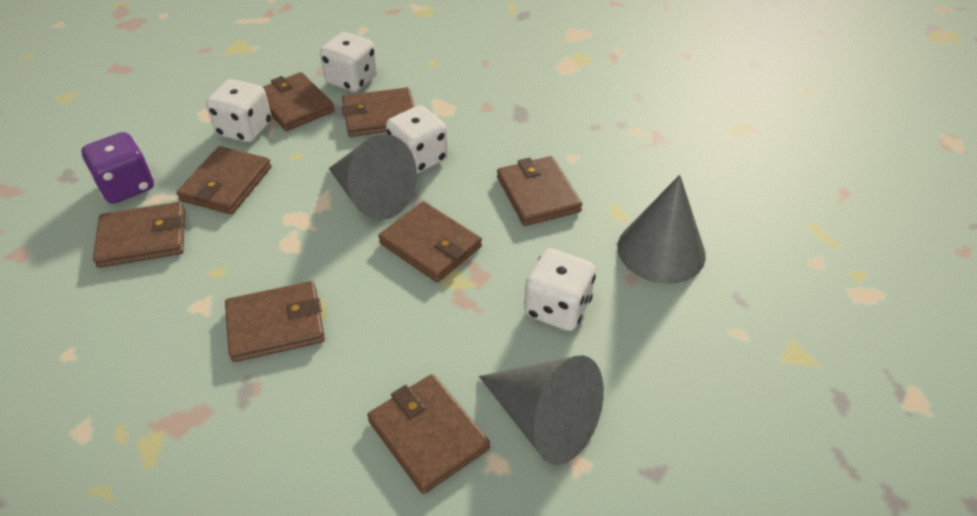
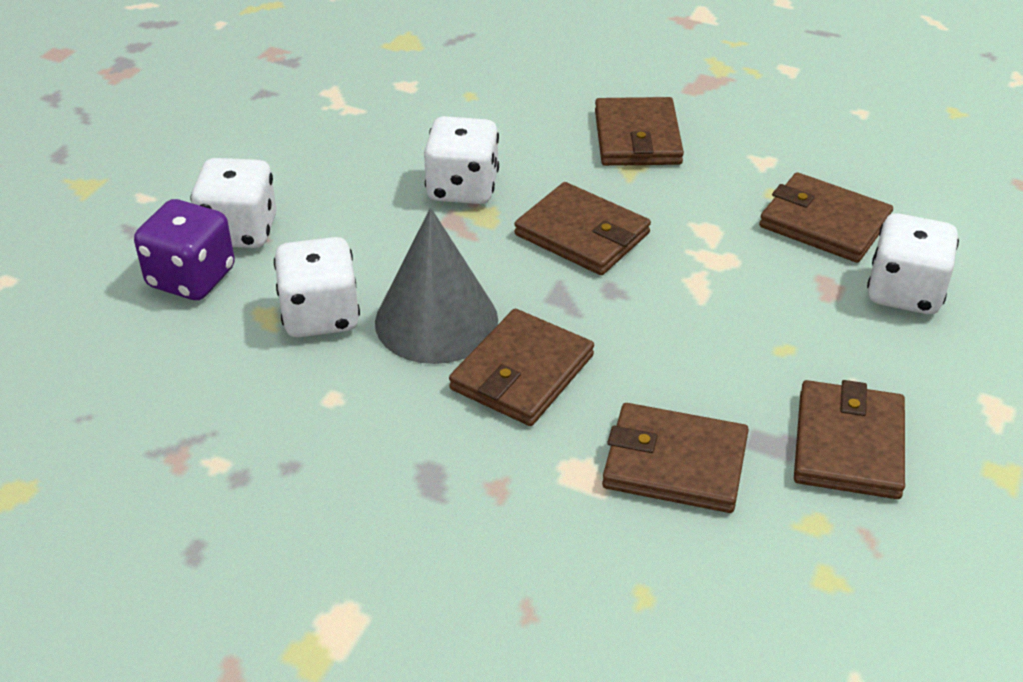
brown wallet: [93,202,185,268] [176,146,272,214] [225,281,325,362] [263,72,335,131] [342,87,415,137] [367,374,490,494] [378,202,482,282] [497,156,582,226] = 8 -> [449,309,594,426] [514,182,651,275] [595,97,684,166] [602,403,749,513] [759,172,893,263] [794,380,905,499] = 6
grey cone: [329,134,417,220] [479,355,604,465] [617,175,706,284] = 3 -> [375,208,498,364] = 1

